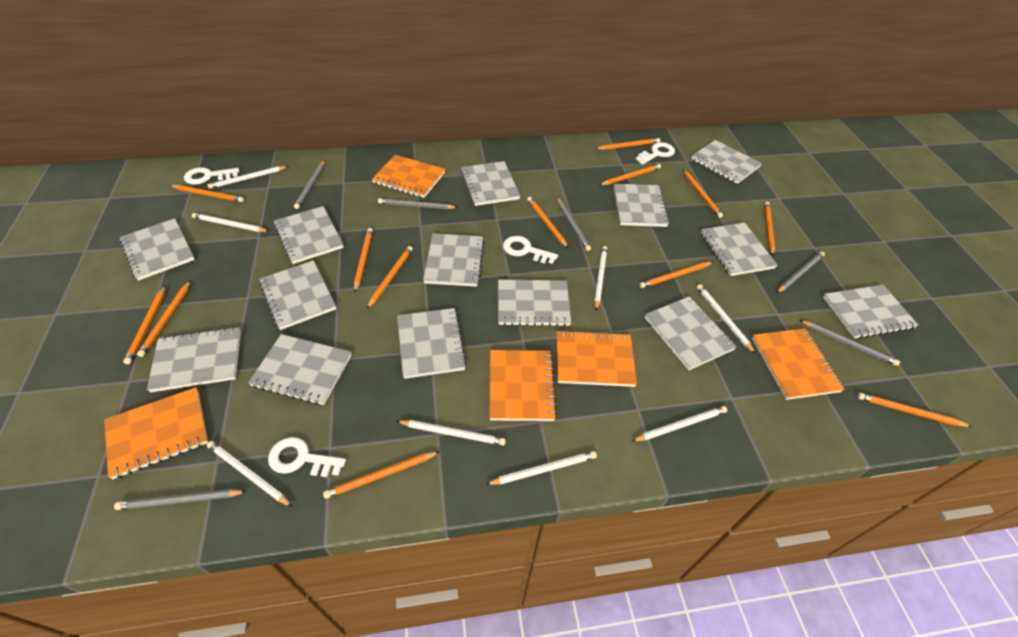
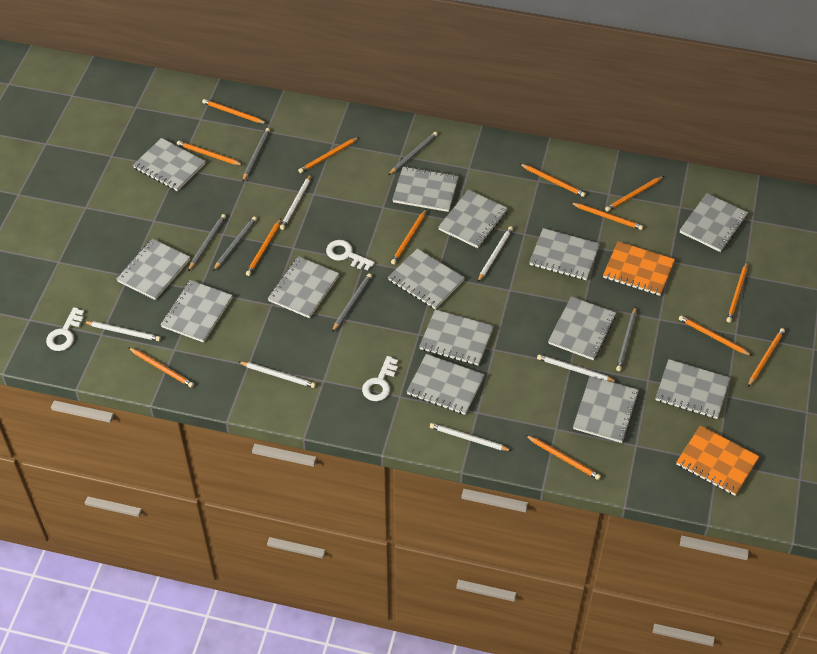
orange notebook: [104,387,208,479] [372,155,445,198] [489,350,557,421] [557,330,637,387] [752,328,845,400] = 5 -> [603,241,675,296] [677,425,760,496] = 2
white key: [184,167,239,185] [268,437,346,477] [503,236,558,264] [635,142,675,165] = 4 -> [46,307,84,351] [326,240,375,271] [362,356,398,401] = 3
white pencil: [192,213,270,232] [207,441,292,507] [208,166,288,189] [397,420,506,446] [485,451,597,485] [594,246,607,310] [632,406,727,441] [697,284,755,354] = 8 -> [84,321,161,341] [239,362,316,388] [280,175,311,230] [430,423,512,451] [478,226,513,282] [537,354,617,382] = 6

